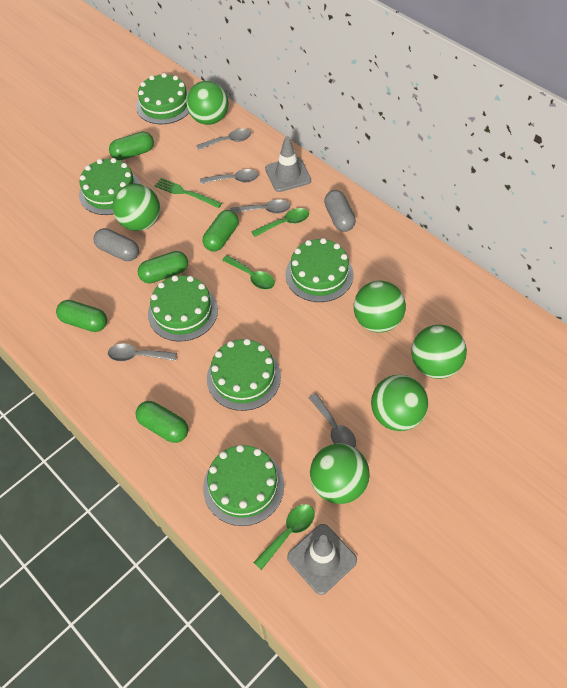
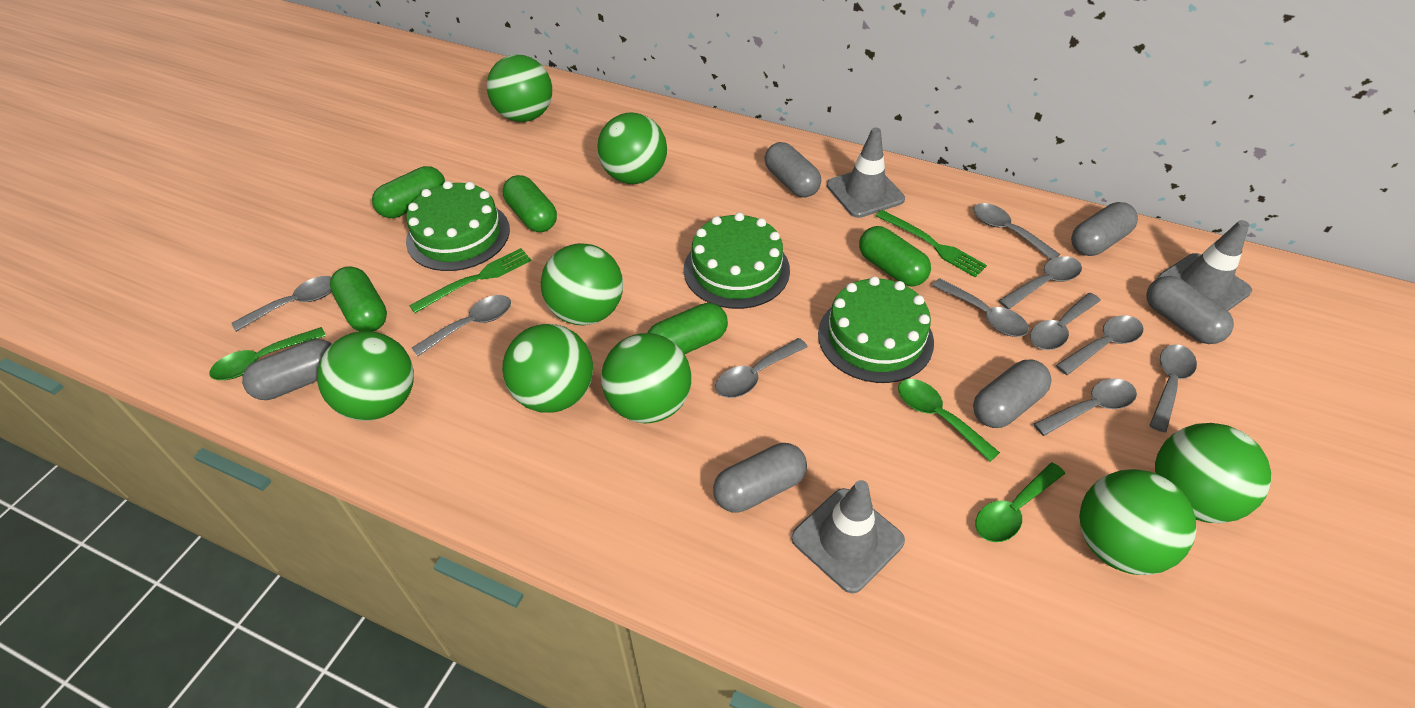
green ball: [112,183,160,231] [186,81,228,125] [310,443,370,504] [354,281,406,333] [371,375,428,431] [411,325,467,379] = 6 -> [317,331,414,421] [487,55,552,122] [502,324,593,413] [541,243,623,325] [597,113,667,184] [601,333,691,423] [1079,469,1196,575] [1155,423,1271,523] = 8
green cake: [79,158,140,215] [136,73,189,124] [148,275,218,341] [203,445,284,526] [207,339,281,411] [285,238,353,302] = 6 -> [406,181,510,271] [684,212,790,309] [818,276,934,383] = 3
green fork: [155,178,222,208] = 1 -> [409,248,532,313] [876,210,987,277] = 2
grey capsule: [93,228,139,261] [324,190,356,232] = 2 -> [242,339,332,400] [713,443,807,513] [765,142,821,197] [973,360,1052,428] [1071,202,1138,256] [1146,276,1234,344] = 6
grey spoon: [108,343,177,361] [197,129,251,150] [200,169,258,184] [230,199,290,214] [309,393,356,448] = 5 -> [232,276,331,332] [412,295,511,356] [715,338,808,398] [932,278,1029,337] [973,203,1060,259] [999,256,1082,309] [1030,293,1101,350] [1034,378,1137,436] [1056,315,1143,375] [1149,344,1197,432] = 10
grey traffic cone: [265,137,311,192] [287,524,357,595] = 2 -> [791,480,905,593] [827,128,905,218] [1157,220,1252,311] = 3

